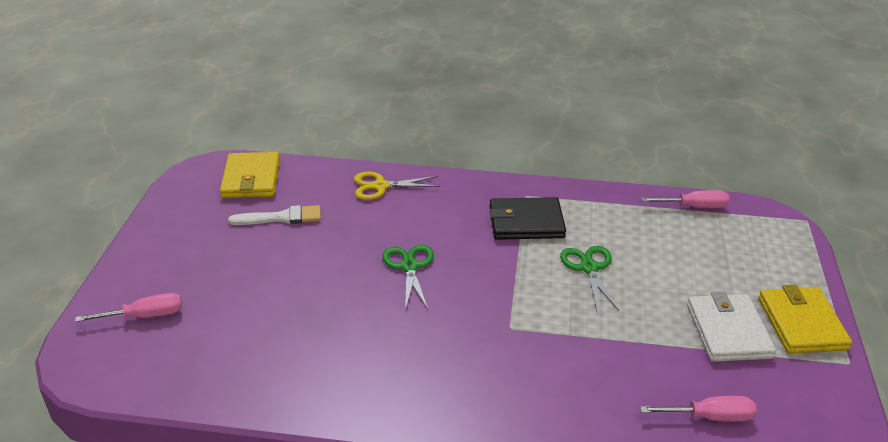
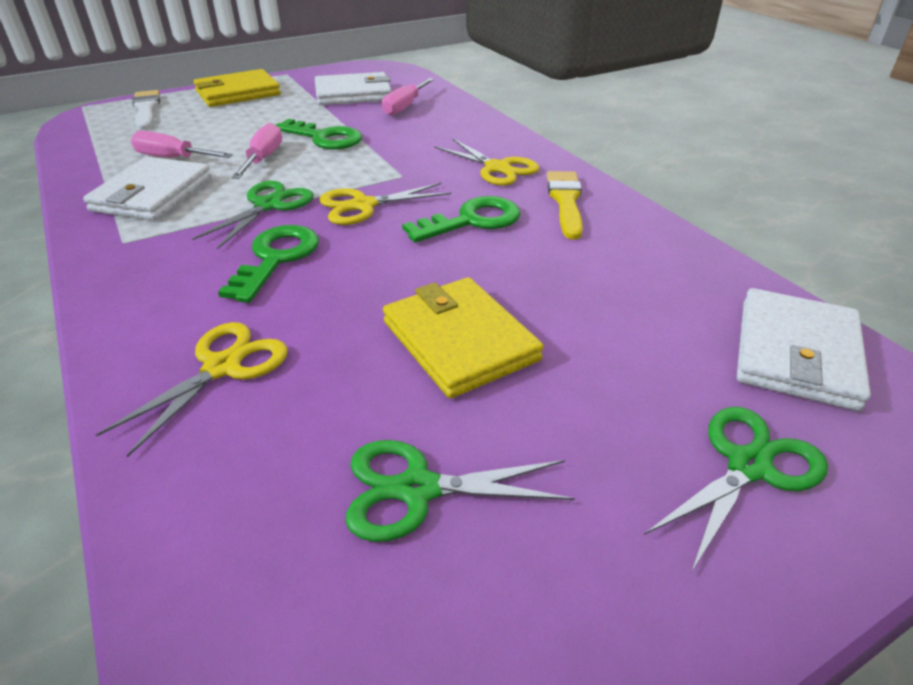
black wallet: [490,197,566,240] = 1 -> none = 0
green key: none = 0 -> [218,225,319,303] [275,119,362,150] [402,196,521,243] = 3
green scissors: [382,245,434,311] [560,246,619,311] = 2 -> [192,181,314,249] [345,440,575,542] [644,407,828,571] = 3
white wallet: [687,292,776,362] = 1 -> [83,157,212,221] [315,72,391,105] [737,288,871,411] = 3
yellow brush: none = 0 -> [547,171,583,239] = 1
yellow scissors: [354,172,440,200] = 1 -> [96,322,288,457] [319,183,451,225] [434,138,540,186] = 3

